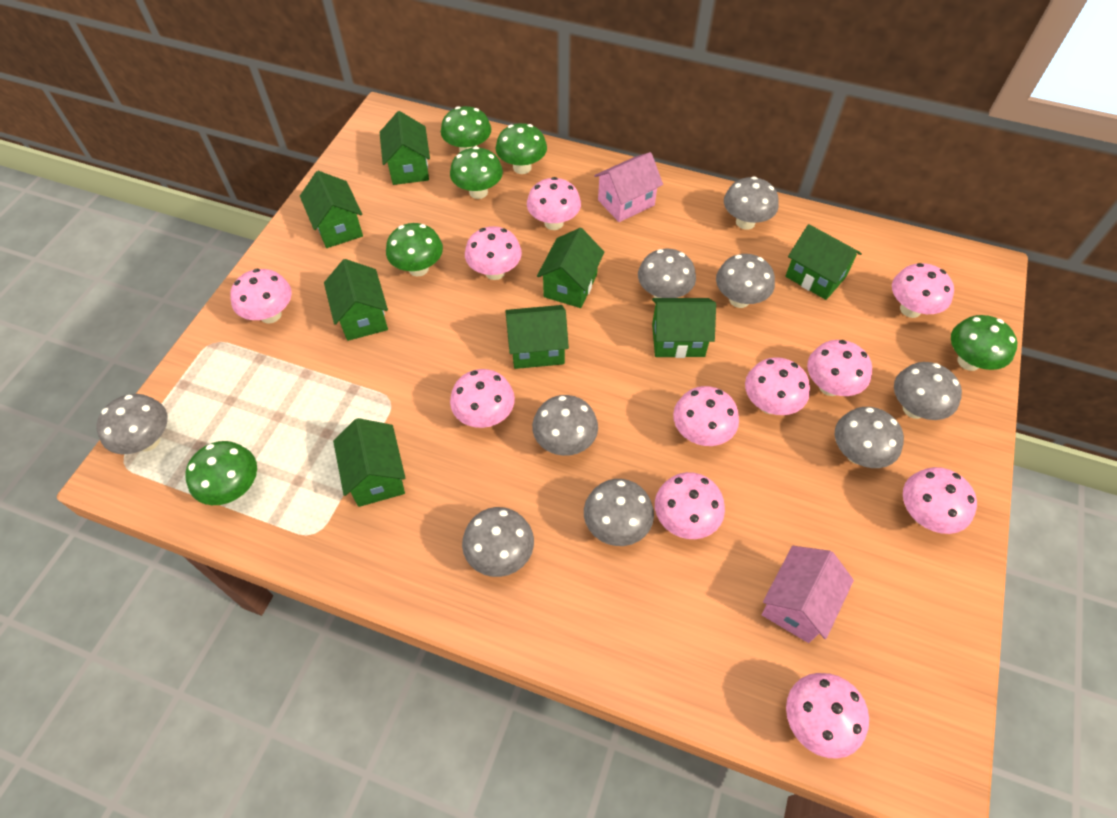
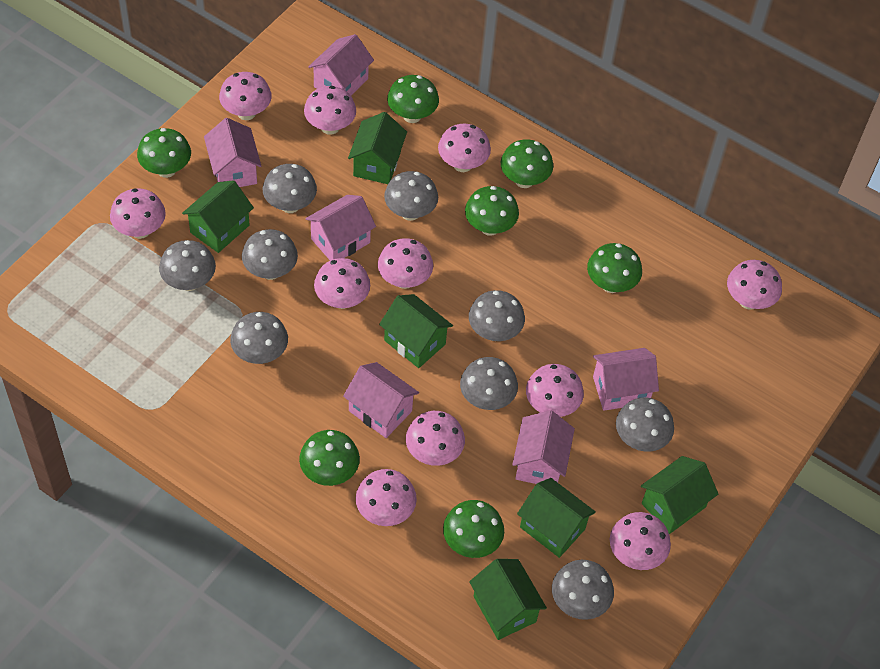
green house: [300,171,363,248] [324,259,388,341] [333,418,405,507] [380,111,430,185] [505,305,569,369] [537,228,605,308] [652,298,716,358] [785,224,862,300] = 8 -> [182,180,254,253] [348,112,407,184] [379,294,453,368] [469,559,547,640] [517,478,596,558] [641,456,718,534] = 6
green mushroom: [185,441,257,505] [386,223,443,276] [441,106,491,152] [450,147,503,199] [496,123,547,174] [951,315,1017,371] = 6 -> [137,128,191,178] [299,430,360,486] [387,75,439,123] [443,500,504,558] [465,186,519,236] [501,139,553,188] [587,243,642,293] = 7
pink house: [594,152,663,222] [762,546,854,643] = 2 -> [204,118,261,187] [305,195,376,260] [308,34,374,95] [343,362,419,438] [512,410,575,484] [593,348,659,411] = 6

